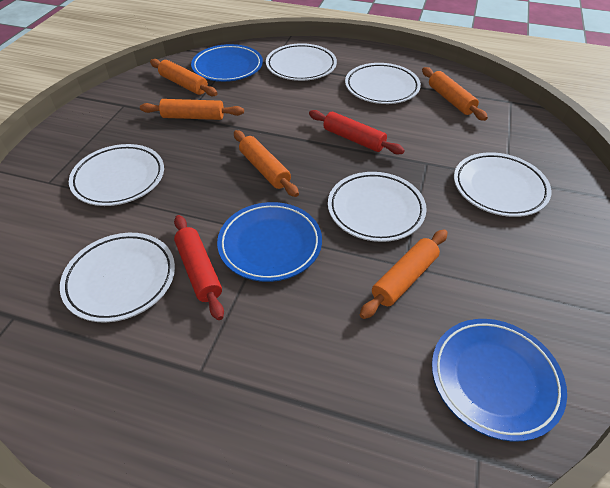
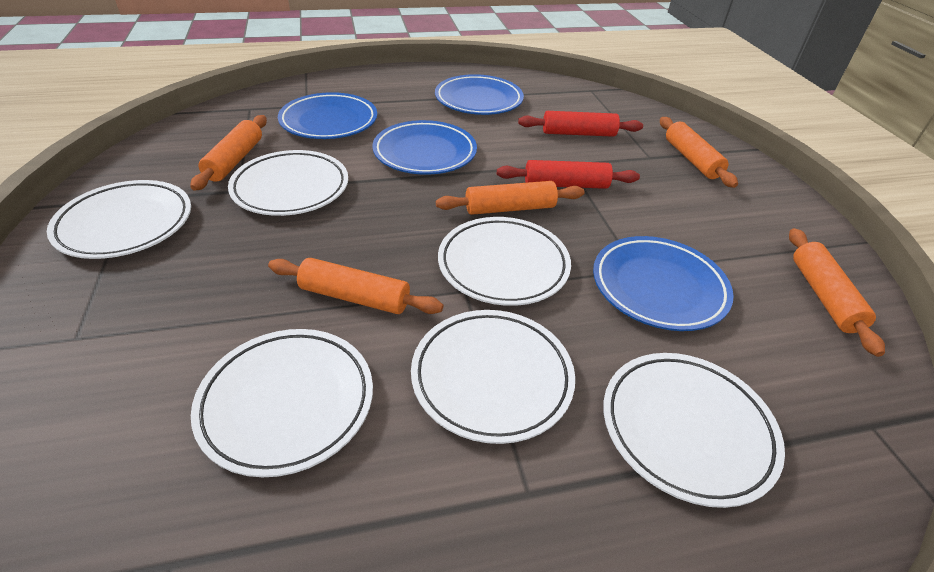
blue plate: [191,44,263,82] [217,202,322,282] [432,319,567,442] = 3 -> [278,92,377,139] [372,120,477,175] [435,74,524,115] [593,236,734,331] = 4

